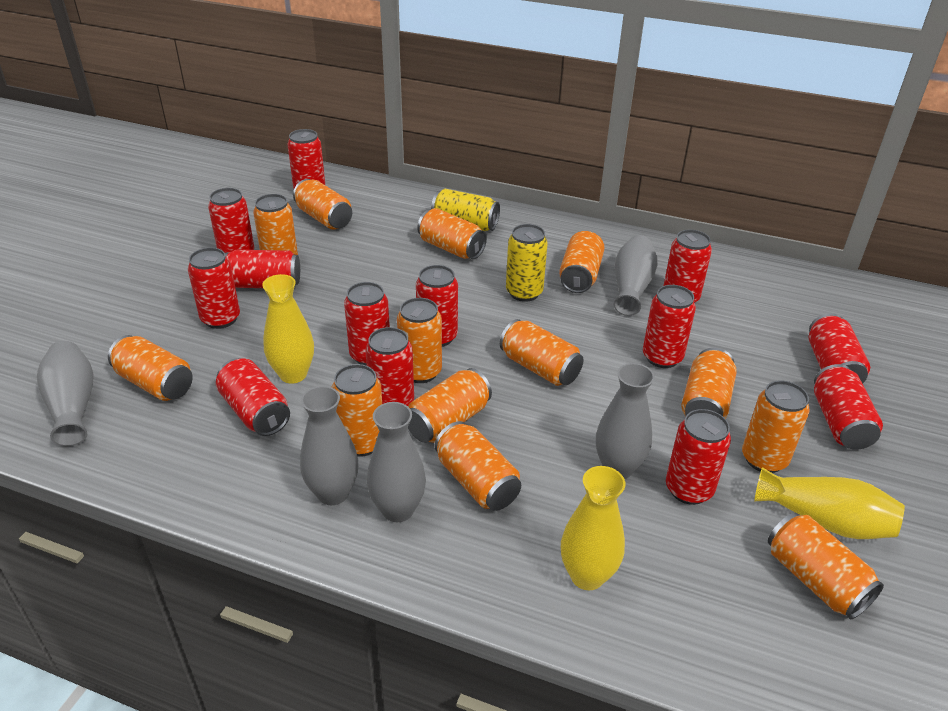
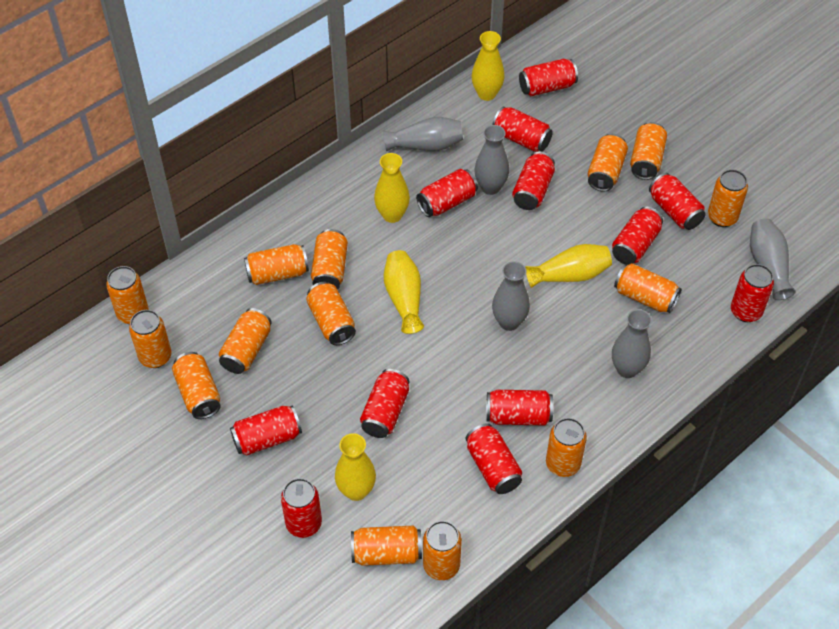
orange can: [108,335,193,401] [253,194,298,255] [293,179,352,229] [332,364,382,457] [397,298,442,383] [408,368,492,443] [417,208,487,259] [435,421,521,511] [500,319,584,386] [559,231,604,293] [681,348,737,419] [742,381,810,473] [768,513,884,619] = 13 -> [106,266,148,324] [129,310,171,368] [172,352,221,419] [219,308,272,374] [244,244,309,285] [306,281,356,345] [311,229,348,290] [351,526,422,566] [423,521,462,580] [546,418,587,477] [588,134,628,192] [614,263,682,313] [630,122,667,180] [708,169,748,227] = 14
red can: [188,248,240,329] [208,188,254,253] [216,358,290,436] [225,250,300,288] [287,129,325,188] [344,282,390,366] [365,327,414,406] [416,265,458,347] [643,285,696,368] [663,230,712,303] [666,409,731,505] [809,314,870,384] [814,364,883,450] = 13 -> [230,405,302,456] [281,478,322,538] [360,369,409,438] [416,169,478,217] [466,423,522,494] [486,390,553,425] [492,106,553,152] [512,152,555,210] [519,59,578,96] [612,207,663,265] [649,173,706,230] [731,264,774,322] = 12
yellow can: [431,189,500,231] [506,224,548,302] = 2 -> none = 0
yellow vase: [262,274,314,384] [561,466,625,590] [754,467,905,539] = 3 -> [335,433,376,501] [374,153,410,223] [384,250,424,334] [472,31,505,101] [525,244,612,288] = 5

